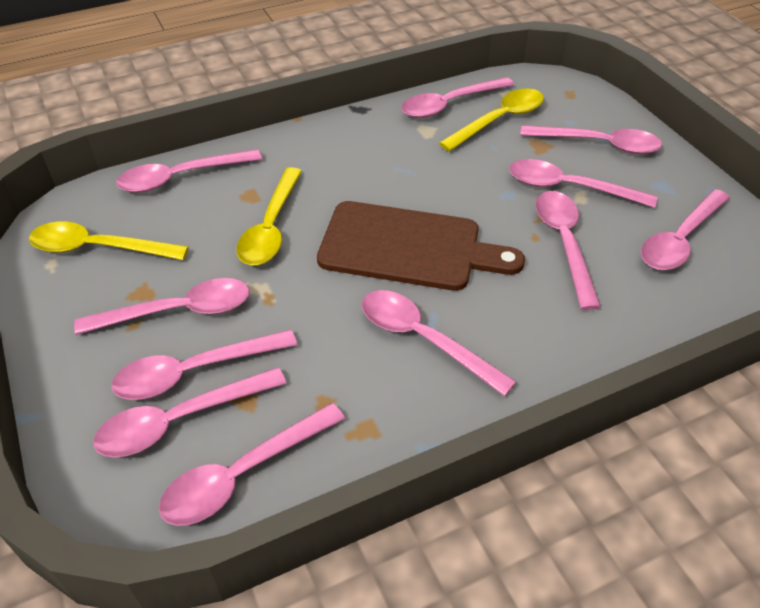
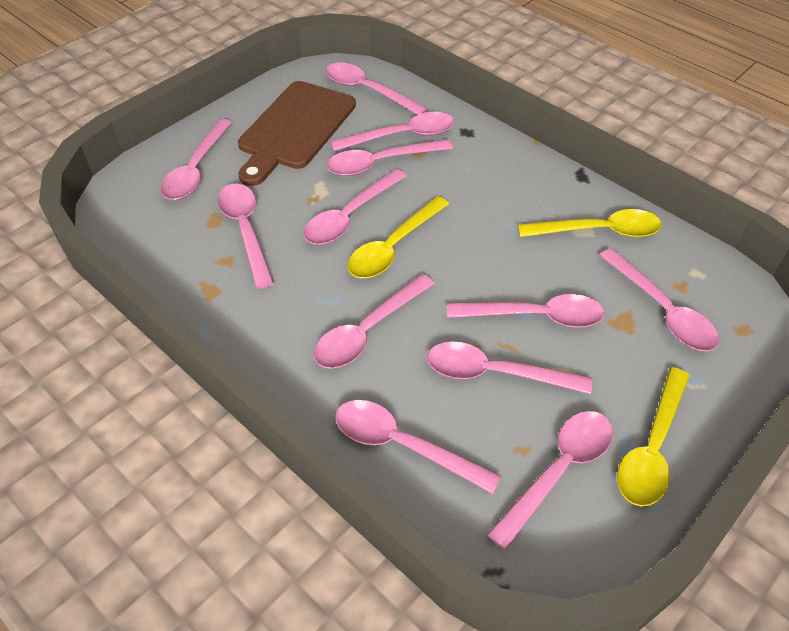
pink spoon: [74,278,250,335] [93,367,286,458] [111,329,297,400] [116,149,262,193] [159,403,345,526] [362,290,517,396] [401,77,514,118] [509,159,657,208] [520,125,662,154] [535,191,601,310] [641,189,730,270] = 11 -> [160,119,233,200] [217,184,274,289] [304,169,406,245] [314,274,435,369] [326,63,429,115] [327,139,453,176] [330,112,454,151] [335,400,501,494] [427,342,592,394] [447,294,604,328] [487,411,613,550] [600,248,719,351] = 12

